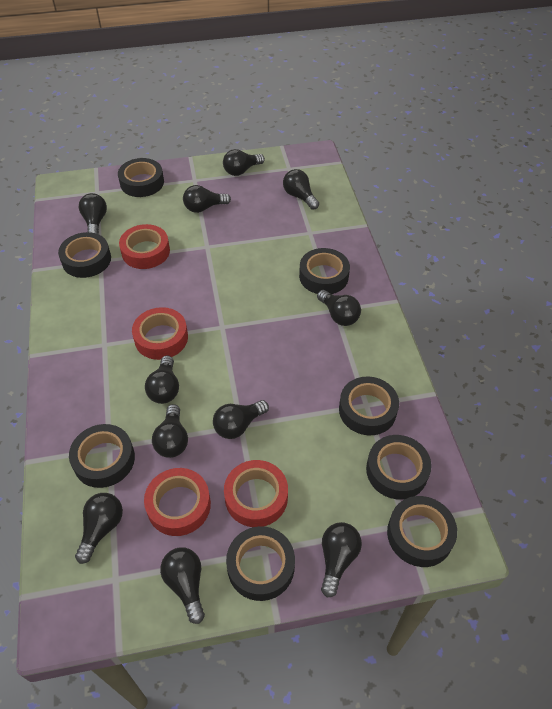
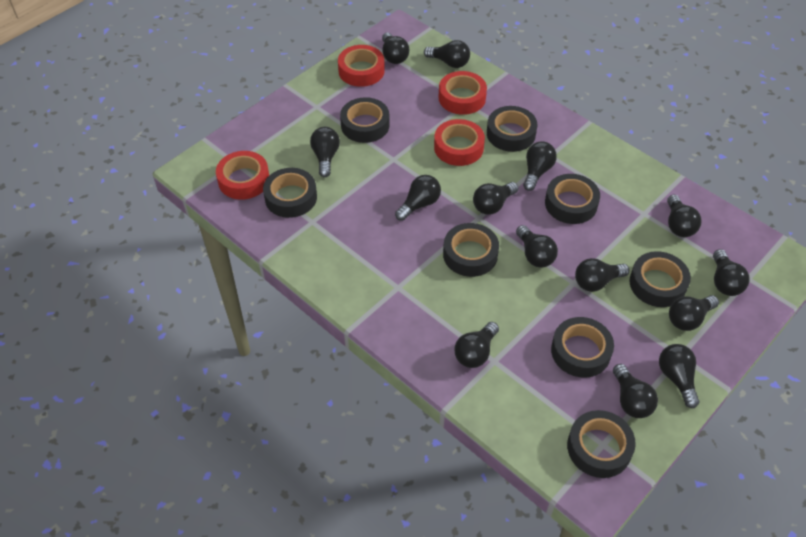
black light bulb: [75,493,123,564] [79,193,107,234] [145,355,179,404] [152,404,188,458] [160,547,205,624] [183,185,231,213] [213,400,269,439] [223,149,265,176] [283,169,319,210] [317,290,361,326] [321,522,362,598] = 11 -> [310,127,340,177] [382,33,409,64] [395,175,441,221] [424,40,470,68] [454,322,499,368] [473,182,518,215] [516,225,558,267] [523,141,557,191] [575,258,629,292] [613,364,658,418] [659,344,700,408] [667,195,701,237] [669,295,719,331] [713,249,750,296] = 14

